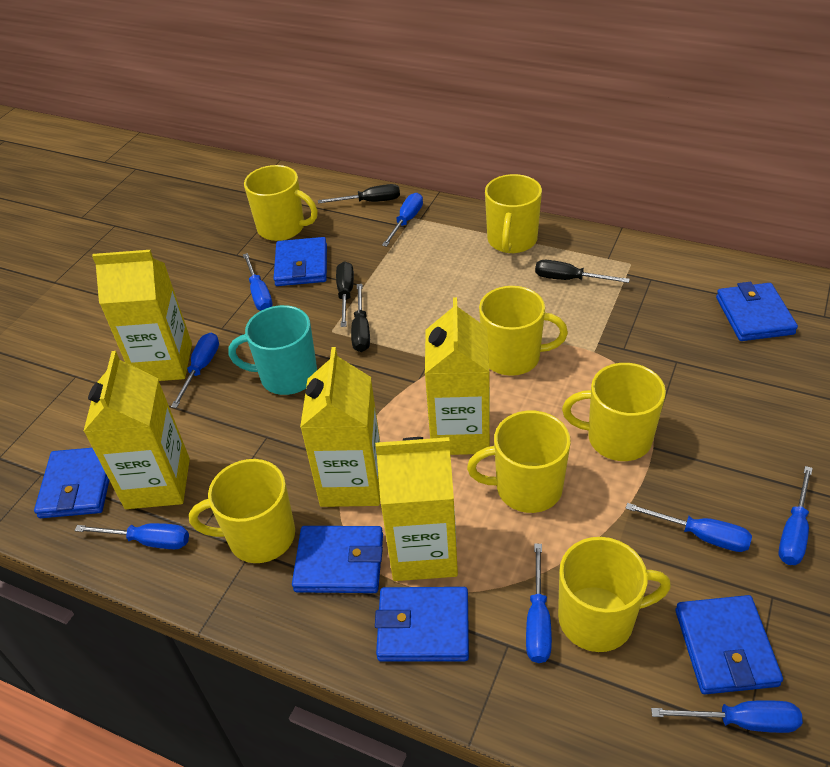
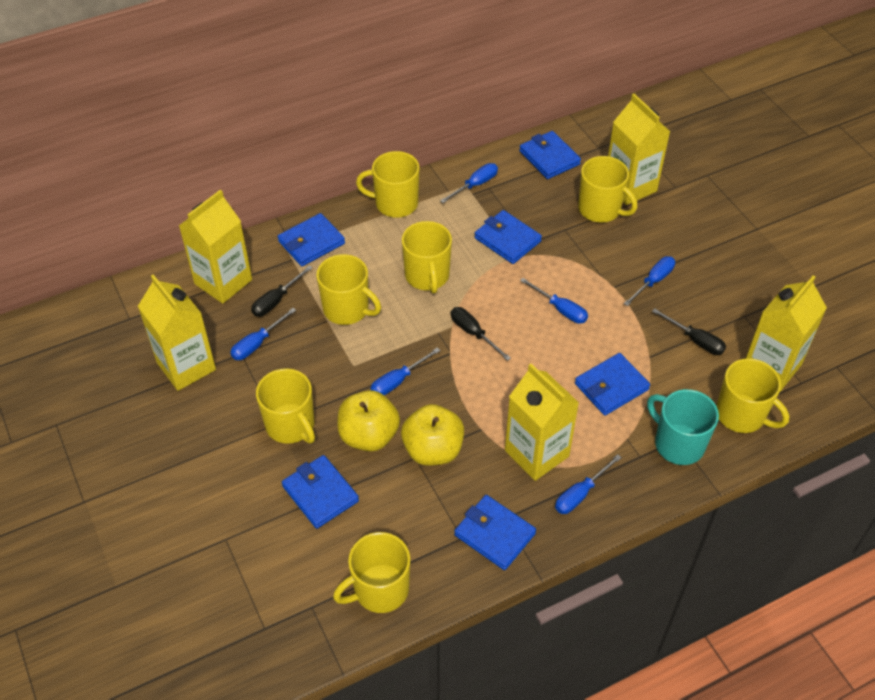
black screwdriver: [318,184,400,204] [336,261,354,327] [351,284,370,352] [535,260,630,283] = 4 -> [251,265,313,316] [451,307,511,361] [652,308,726,355] = 3
blue screwdriver: [74,523,189,549] [171,333,219,408] [243,253,273,311] [382,193,423,247] [526,544,552,663] [625,503,752,552] [651,700,803,733] [778,466,813,565] = 8 -> [230,308,296,360] [371,347,441,395] [440,163,498,203] [520,278,588,324] [555,454,622,514] [624,256,675,306] = 6
yellow apple: none = 0 -> [338,390,400,451] [401,404,464,466] = 2

